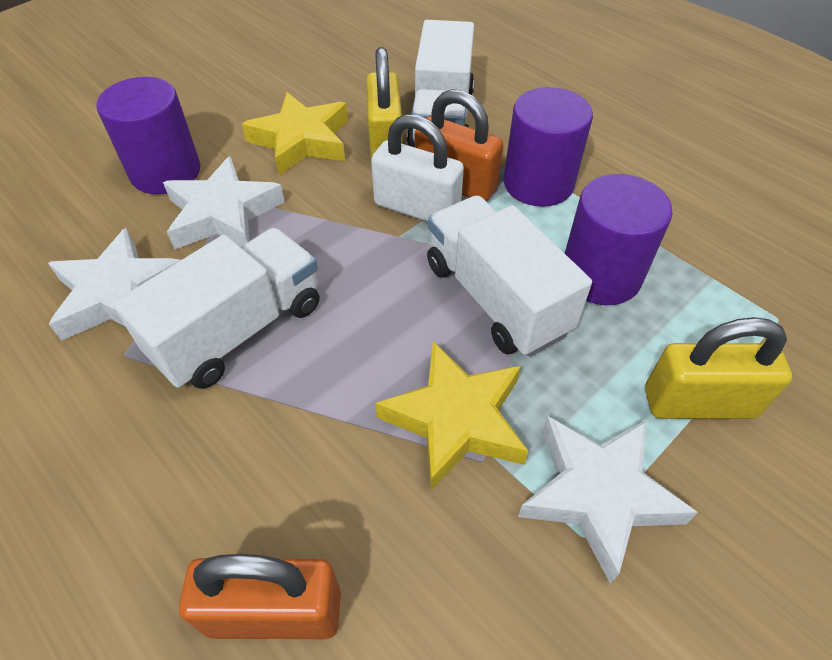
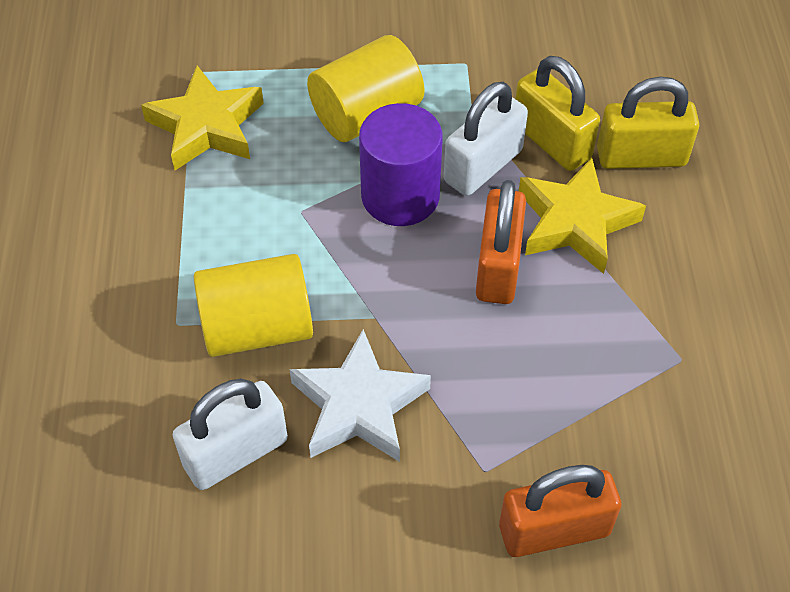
purple cylinder: [96,77,200,194] [504,87,593,207] [565,174,673,305] = 3 -> [359,103,443,226] = 1
white padlock: [371,114,464,222] = 1 -> [173,379,288,490] [444,82,528,196] = 2
white star: [48,228,181,341] [163,156,285,249] [518,416,698,584] = 3 -> [289,329,431,462] = 1
white truck: [113,228,319,389] [407,20,474,147] [427,195,592,357] = 3 -> none = 0
yellow cylinder: none = 0 -> [194,254,313,357] [307,35,425,142] = 2

